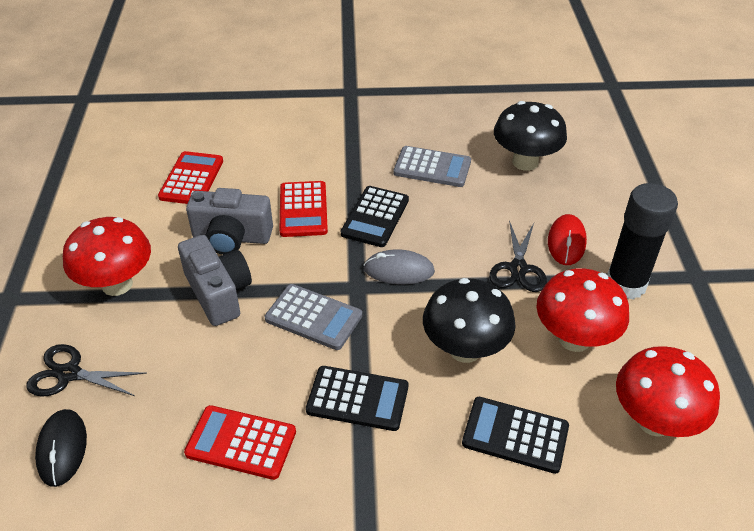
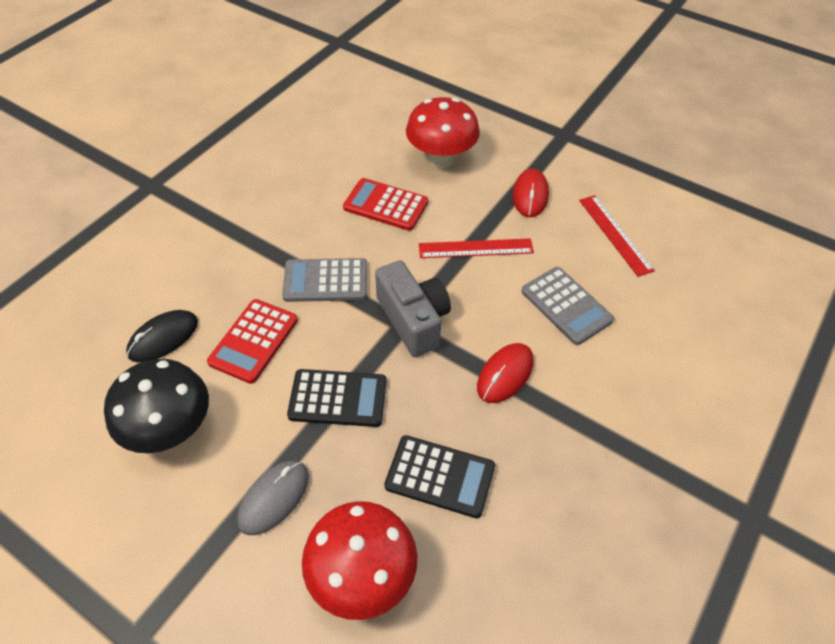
black calculator: [306,366,408,431] [341,186,409,247] [462,397,569,474] = 3 -> [287,369,387,427] [385,435,495,518] = 2
black glue stick: [607,183,678,300] = 1 -> none = 0
black mushroom: [423,278,516,363] [494,101,567,171] = 2 -> [104,359,209,453] = 1
black scissors: [26,344,147,397] [489,220,547,292] = 2 -> none = 0
grey camera: [178,235,252,326] [186,188,273,255] = 2 -> [375,260,451,357] = 1
red calculator: [158,151,223,204] [184,405,296,480] [280,181,328,237] = 3 -> [207,299,298,384] [343,178,428,231] = 2
red mouse: [548,214,587,265] = 1 -> [477,343,534,403] [513,168,549,217] = 2
red mushroom: [63,217,151,296] [536,268,629,352] [616,346,720,437] = 3 -> [302,501,418,620] [406,97,480,169] = 2
red ruler: none = 0 -> [419,238,534,258] [579,195,655,277] = 2

